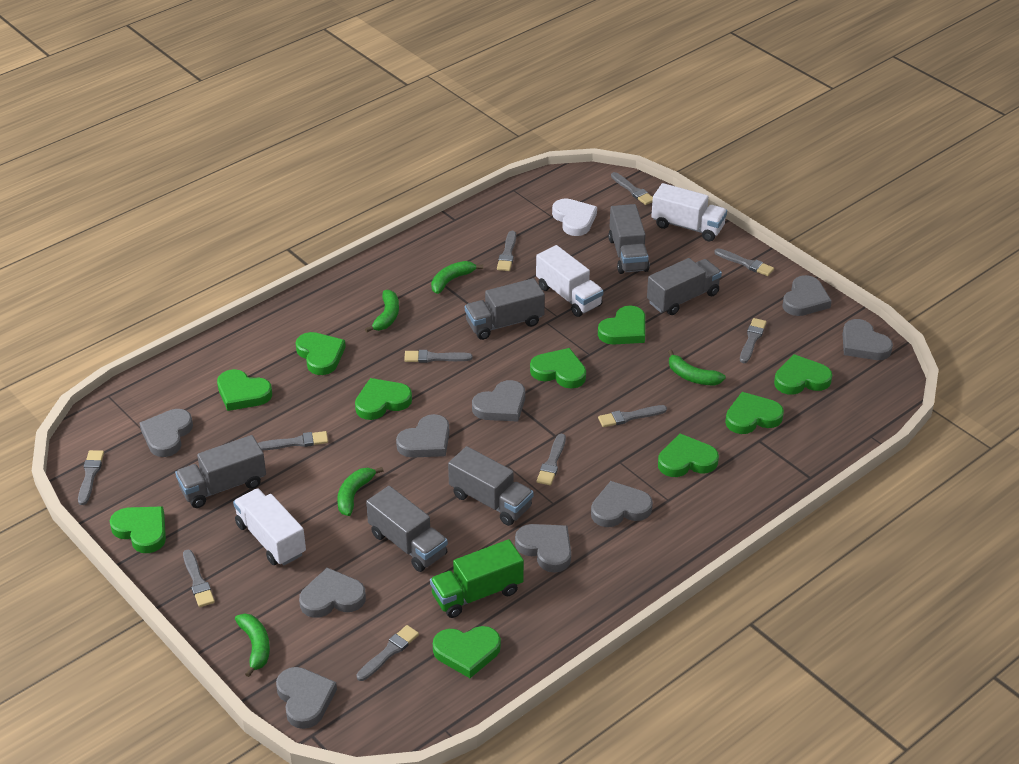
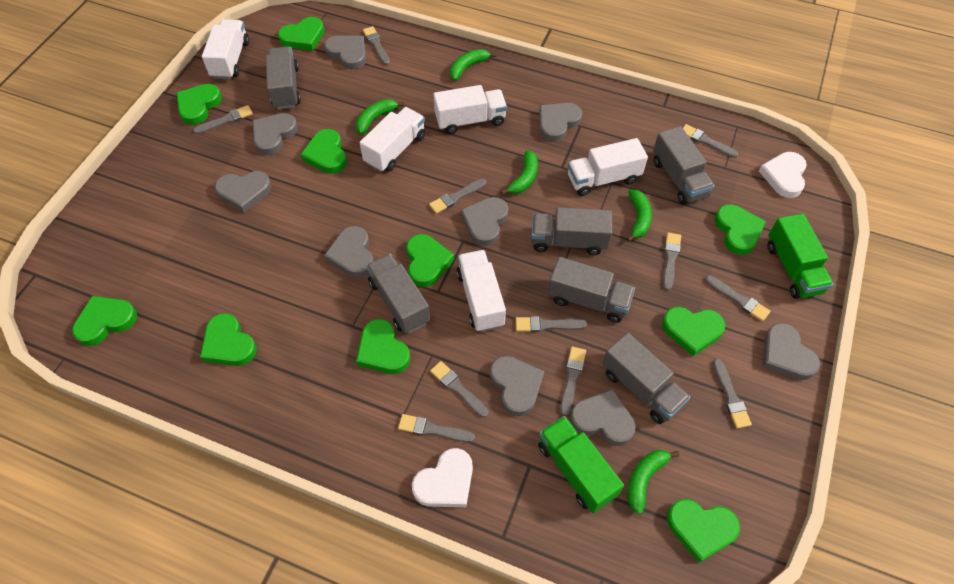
green truck: [430,539,524,618] = 1 -> [538,416,624,513] [768,214,834,299] = 2
white heart: [552,198,597,236] = 1 -> [412,448,473,507] [759,152,807,198] = 2
white truck: [233,488,306,566] [536,245,603,317] [651,183,727,241] = 3 -> [202,19,249,79] [360,107,426,172] [434,85,507,134] [456,250,506,332] [568,138,648,196] = 5

